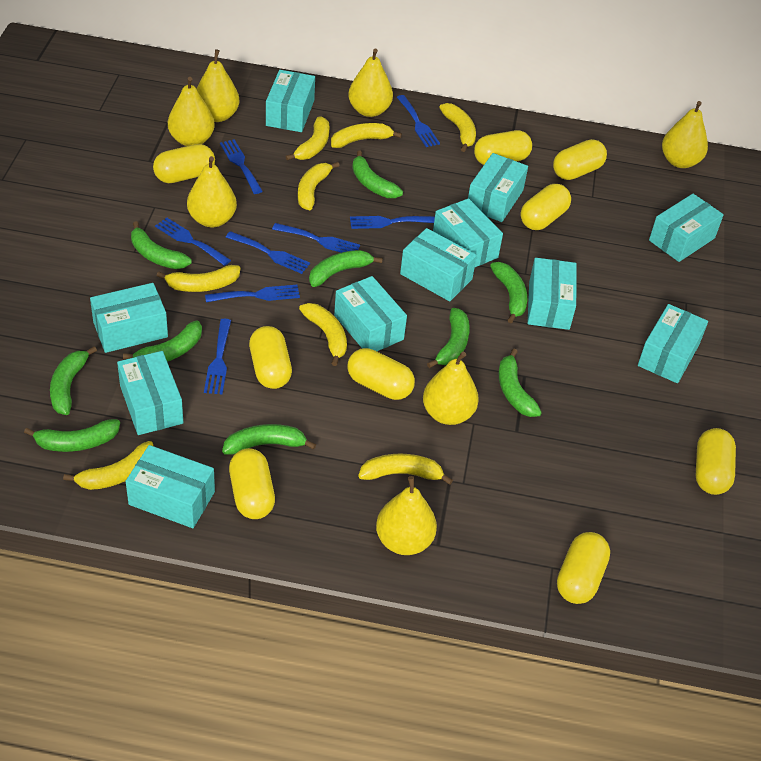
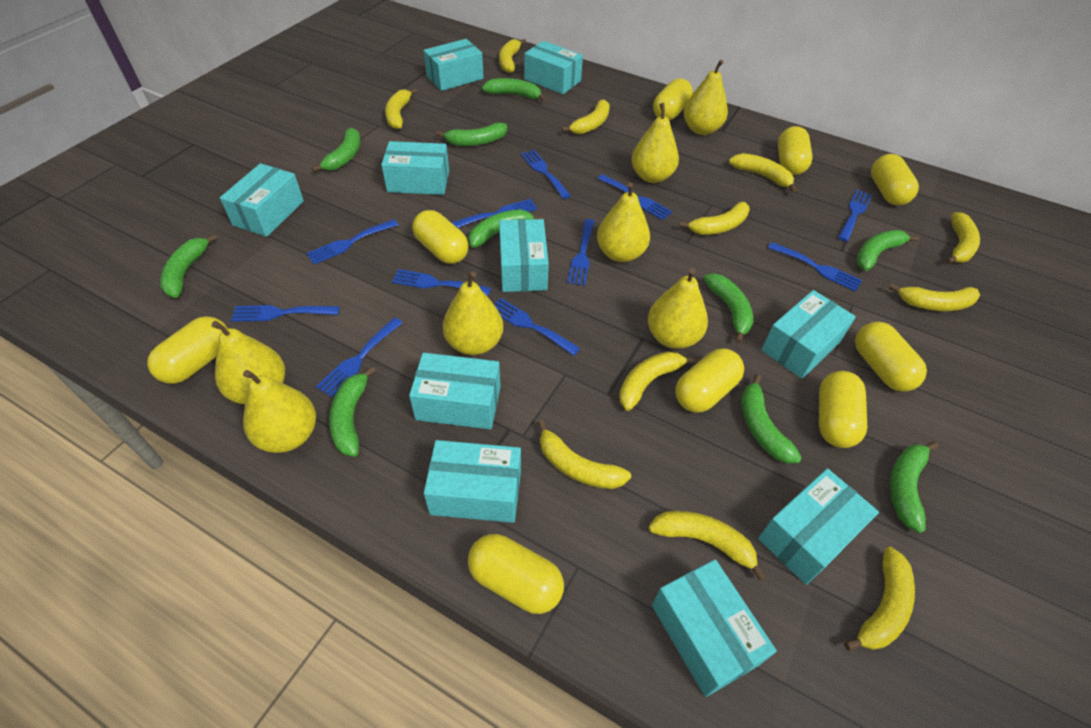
blue fork: [155,217,231,266] [204,319,231,394] [205,285,300,302] [220,139,263,194] [226,231,310,274] [272,223,360,253] [350,216,435,229] [397,95,440,147] = 8 -> [231,305,339,322] [306,219,398,264] [316,317,403,397] [392,269,491,296] [451,199,538,228] [494,298,580,356] [521,150,571,199] [567,219,595,286] [597,174,672,220] [768,242,862,292] [838,189,872,242] = 11
turquoise box: [90,283,168,353] [117,351,183,435] [126,445,215,528] [266,70,315,132] [334,276,407,351] [400,228,477,301] [433,198,503,267] [468,153,528,222] [527,258,577,330] [638,304,708,383] [649,194,724,262] = 11 -> [220,163,304,237] [381,141,449,195] [409,353,501,429] [423,39,484,91] [424,440,521,523] [499,219,549,292] [524,41,583,94] [652,559,777,697] [758,468,879,585] [761,290,856,379] = 10
yellow banana: [63,441,153,490] [156,265,241,292] [285,116,330,161] [298,162,340,210] [299,303,347,366] [331,123,402,148] [358,454,453,485] [439,103,476,152] = 8 -> [385,88,417,129] [499,39,526,73] [538,420,631,489] [562,99,610,134] [619,351,697,411] [648,511,767,581] [679,202,749,235] [729,153,797,193] [844,547,915,651] [888,283,980,311] [946,212,980,264] = 11

